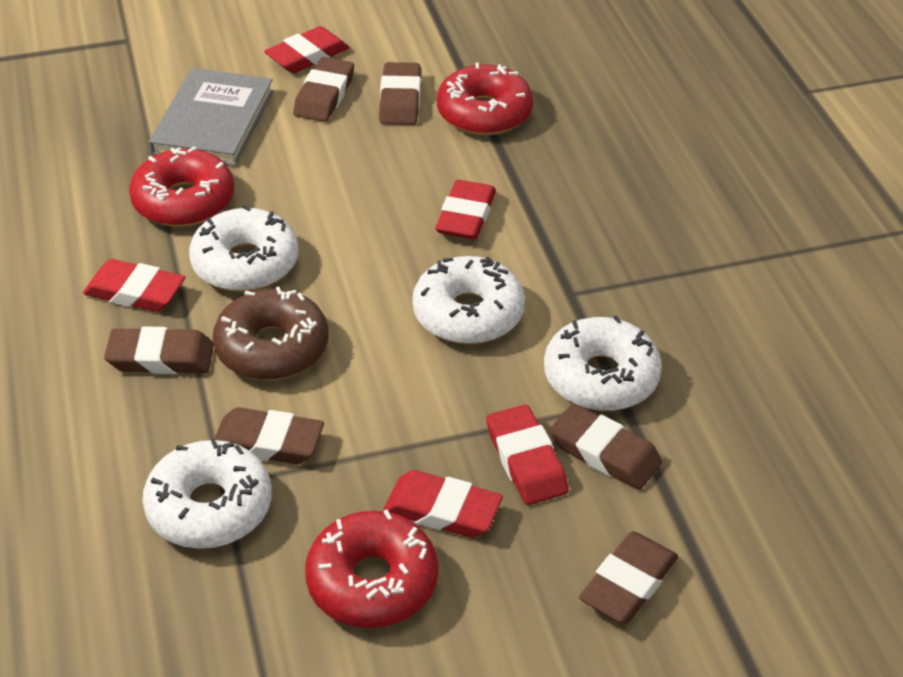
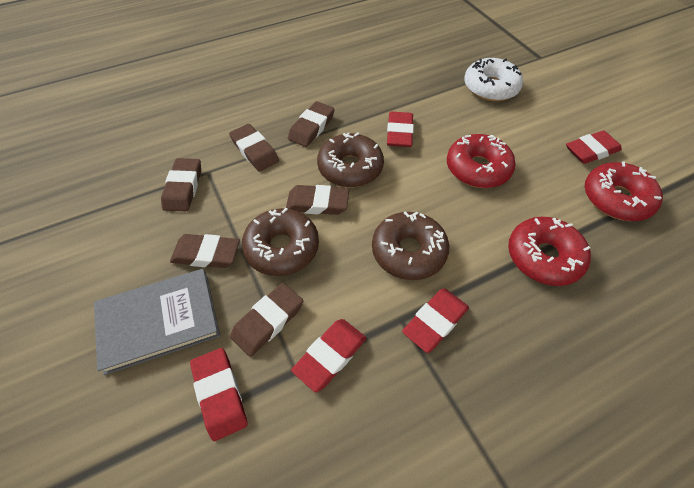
brown donut: [213,287,329,380] = 1 -> [242,208,319,276] [317,132,384,187] [372,211,449,280] = 3
white donut: [142,438,272,549] [189,205,299,292] [412,256,525,344] [544,315,662,411] = 4 -> [464,58,523,101] = 1

